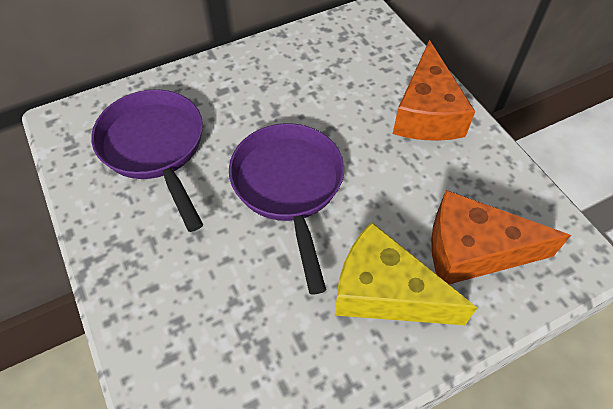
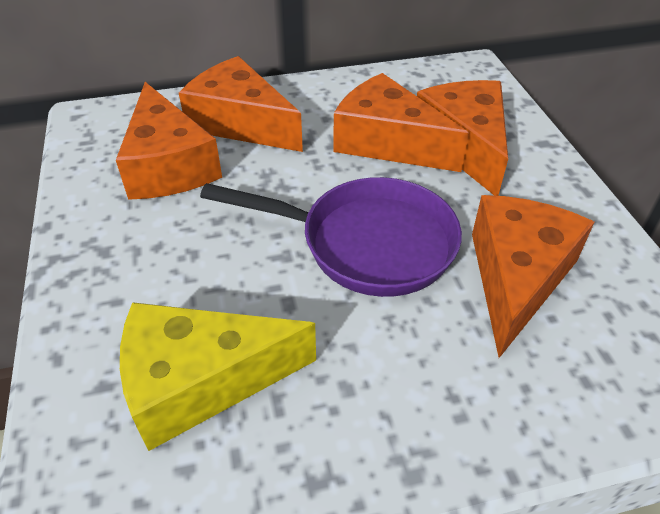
orange cheese: [393,40,475,141] [431,190,571,284] = 2 -> [116,82,222,200] [179,56,303,152] [333,73,469,172] [417,80,508,196] [472,195,594,358] = 5
purple pan: [91,89,203,232] [229,123,344,294] = 2 -> [200,177,462,297] = 1

